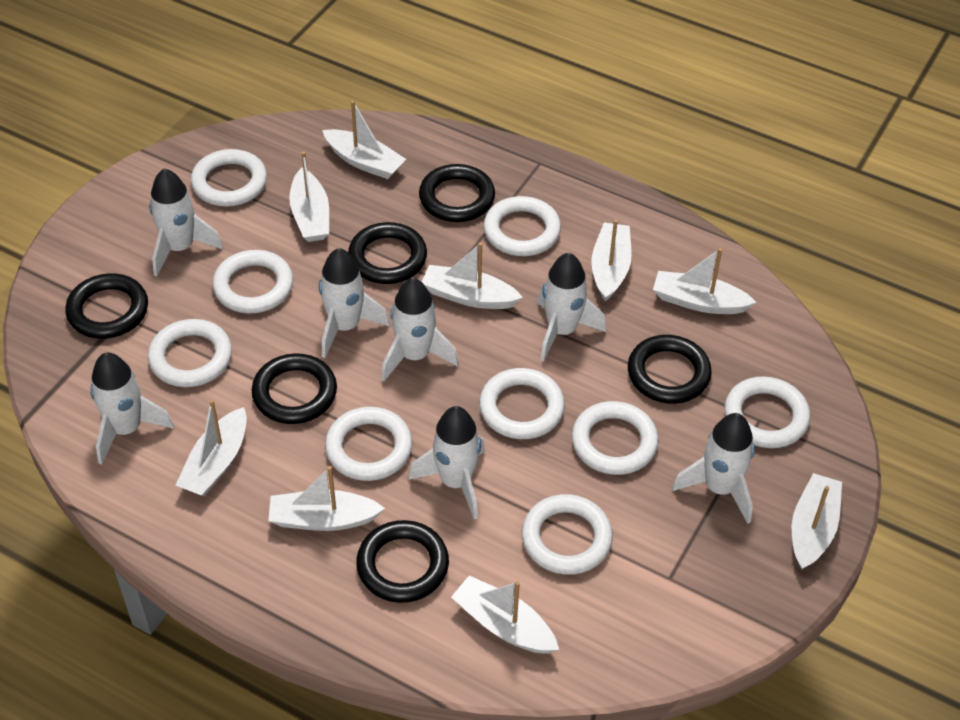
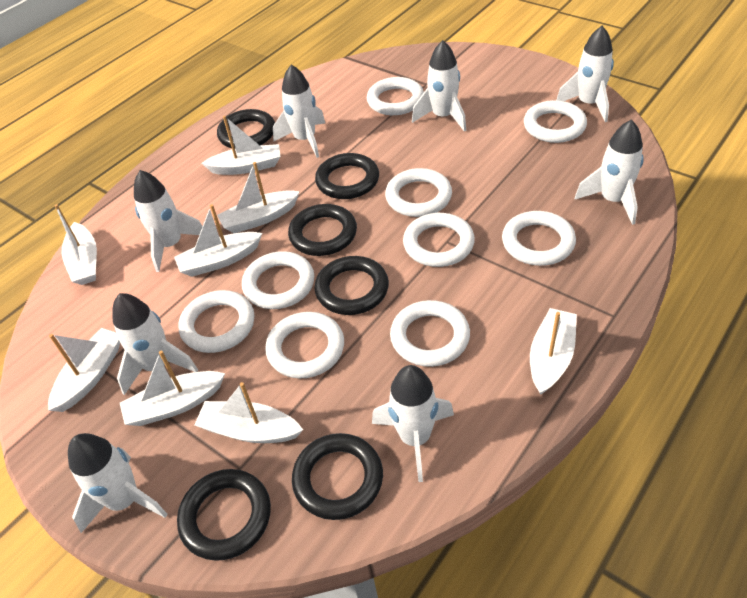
white boat: [175,400,247,496] [268,466,385,531] [289,152,329,242] [322,101,406,179] [422,243,523,309] [451,575,559,654] [592,220,632,302] [653,248,757,314] [792,473,842,570] = 9 -> [48,328,120,412] [54,204,97,285] [120,351,225,426] [174,204,262,277] [194,382,303,443] [201,116,281,175] [217,162,300,233] [530,308,577,395] = 8
white rocket: [90,352,174,465] [149,168,223,276] [319,248,389,358] [381,278,459,382] [409,406,485,519] [537,253,606,362] [672,413,755,524] = 7 -> [68,433,168,533] [113,293,198,395] [134,170,203,272] [273,64,325,158] [372,365,454,482] [412,40,466,132] [557,26,614,122] [575,119,644,225] = 8

